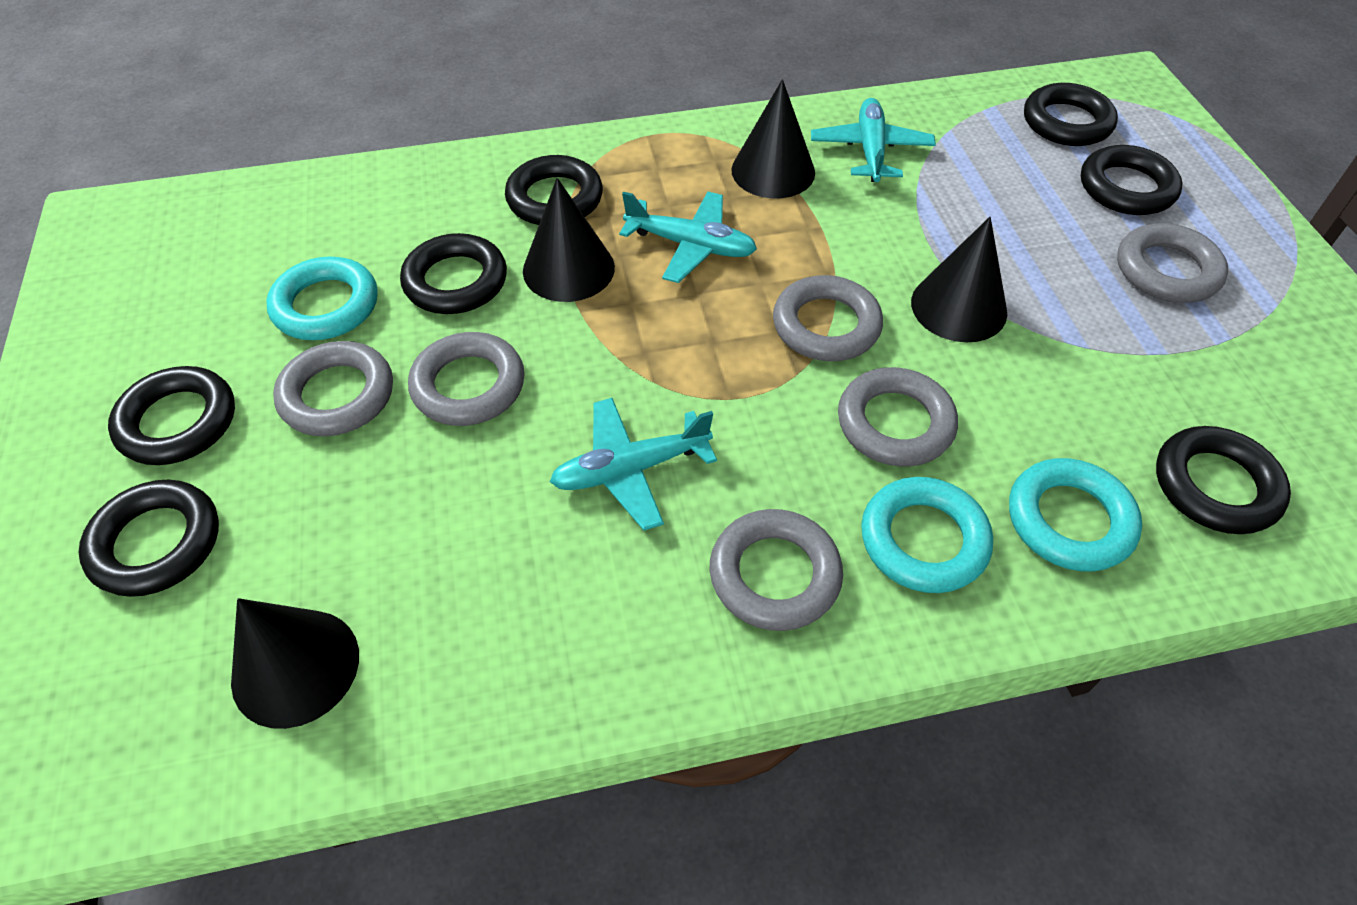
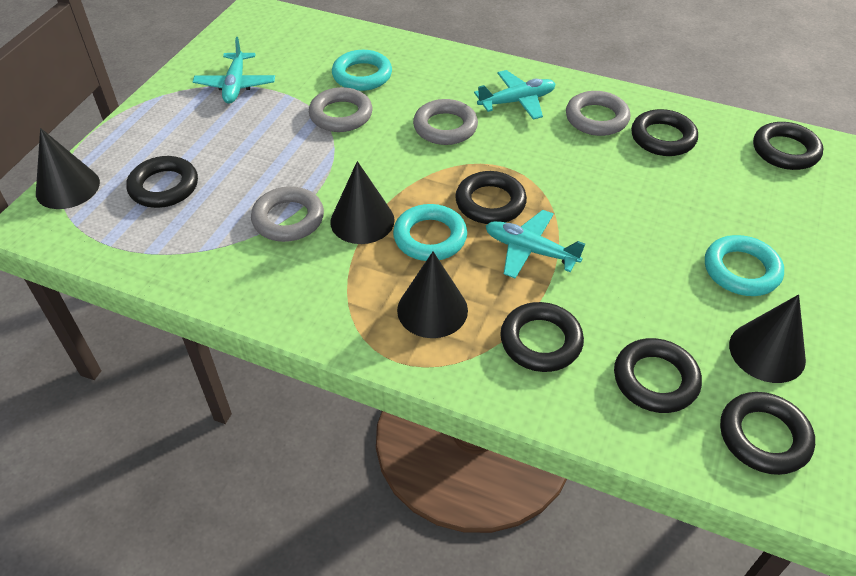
grey ring: [273,341,393,436] [408,332,525,426] [710,509,843,631] [773,275,883,361] [838,367,958,467] [1117,223,1228,303] = 6 -> [251,186,324,242] [309,87,372,132] [413,99,478,145] [566,91,630,136] = 4

